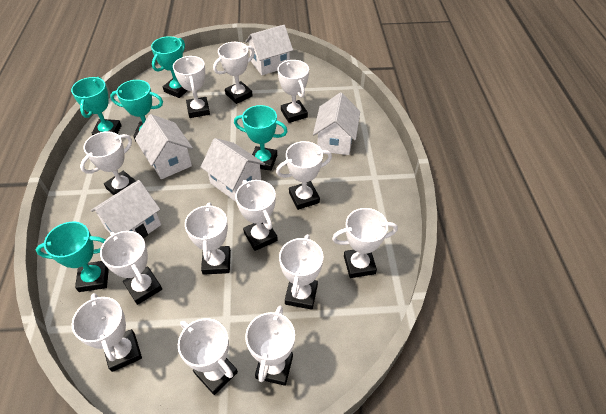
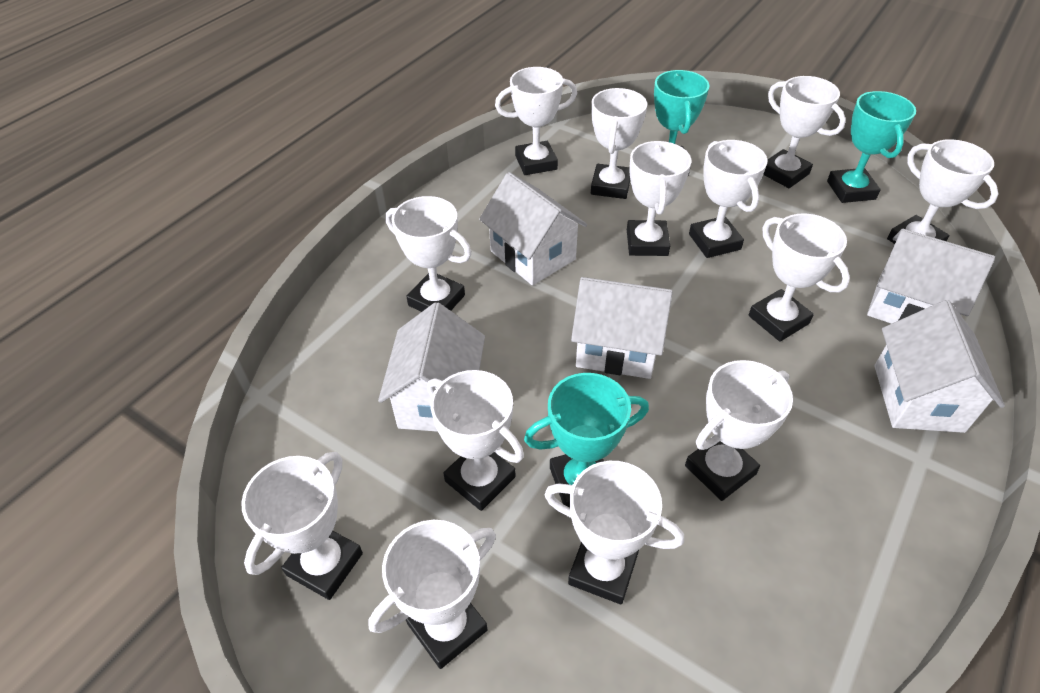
turquoise trophy: [36,222,109,292] [71,77,122,135] [110,80,163,141] [151,36,188,98] [234,105,288,171] = 5 -> [524,373,649,507] [654,70,709,176] [827,91,916,203] = 3

